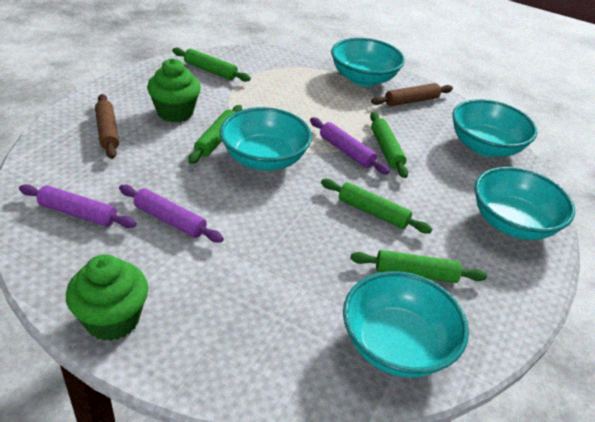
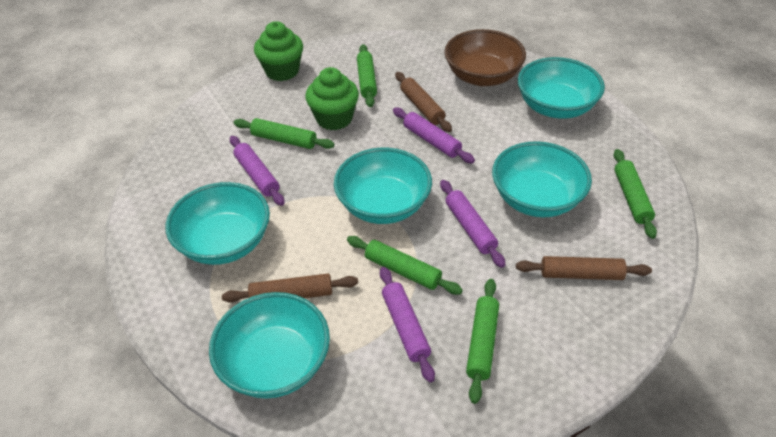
brown bowl: none = 0 -> [444,29,526,86] = 1
brown rolling pin: [95,94,119,159] [371,83,453,106] = 2 -> [222,274,358,302] [395,72,452,132] [516,256,652,280] = 3
purple rolling pin: [19,184,137,228] [119,185,224,243] [310,118,390,174] = 3 -> [230,136,284,206] [380,267,435,383] [393,107,475,164] [440,180,505,268] = 4

